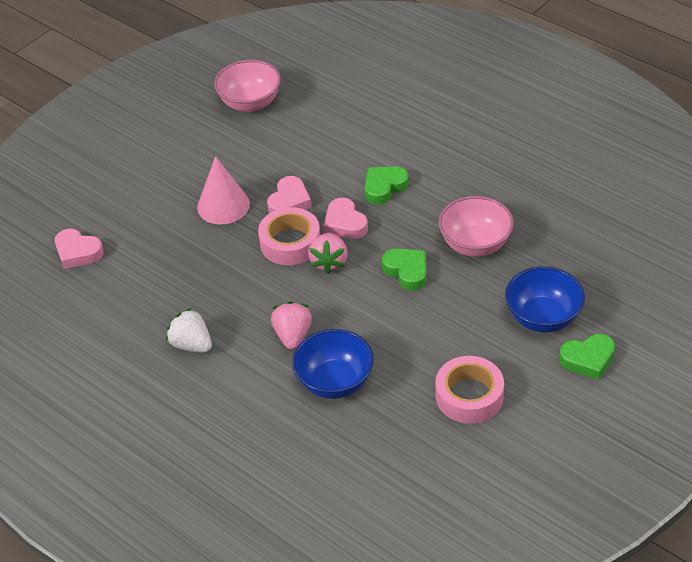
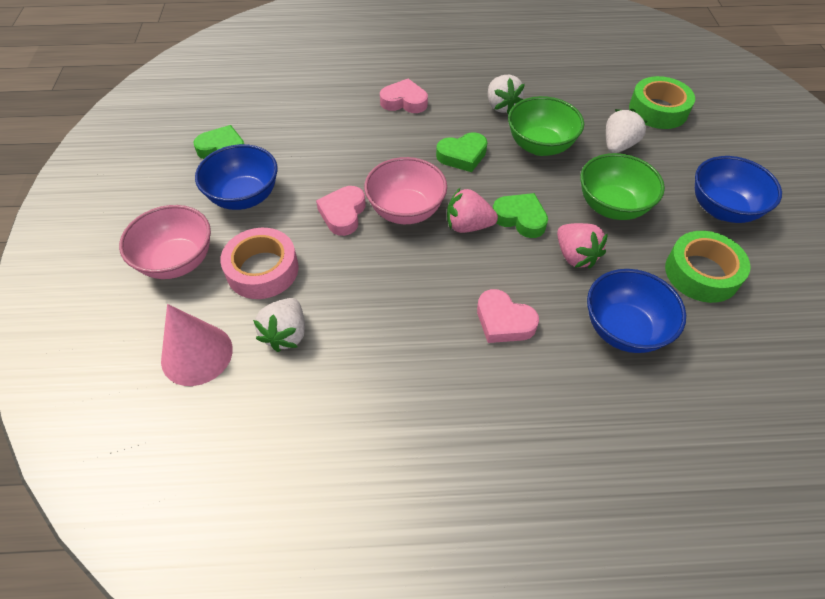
blue bowl: [292,329,374,399] [505,267,585,332] = 2 -> [195,144,278,210] [587,269,686,353] [695,156,782,223] = 3
green bowl: none = 0 -> [508,96,584,156] [580,153,665,220] = 2
green tape: none = 0 -> [629,76,695,129] [665,231,751,303] = 2
pink tape: [258,207,320,265] [436,356,504,424] = 2 -> [220,228,299,299] = 1
white strawberry: [166,308,212,353] = 1 -> [253,298,305,352] [488,75,525,114] [606,109,648,153] = 3

